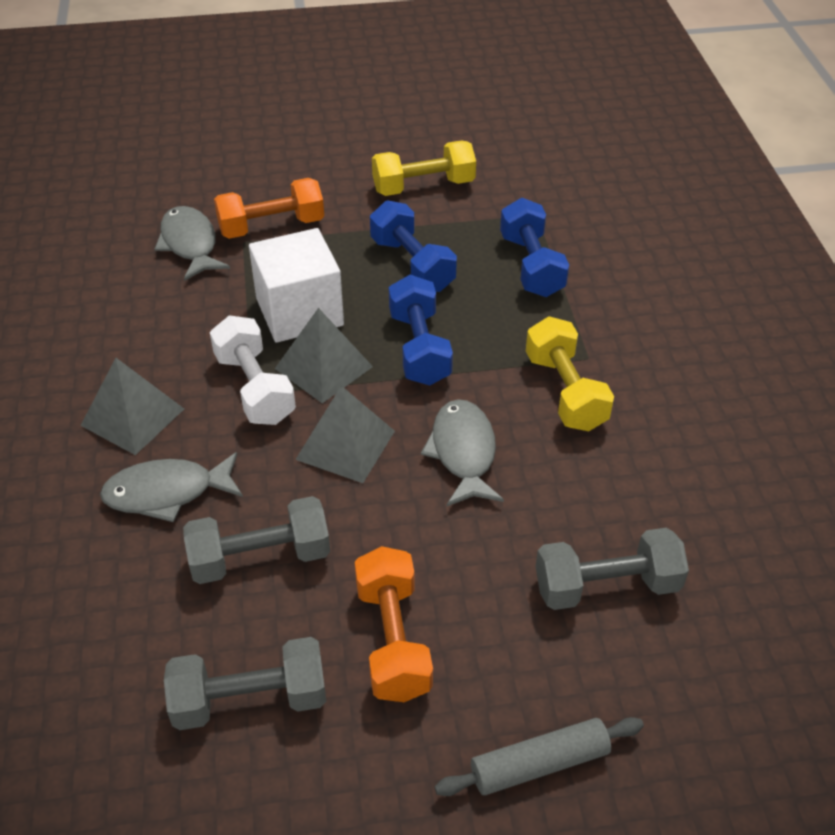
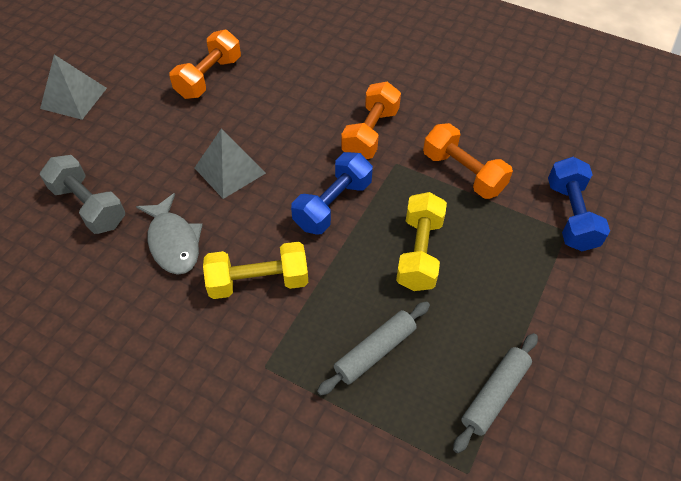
blue dumbbell: [370,200,457,292] [389,275,453,385] [500,198,569,297] = 3 -> [291,152,373,235] [548,157,610,251] = 2
grey dumbbell: [164,637,326,730] [183,496,330,584] [536,528,689,610] = 3 -> [39,155,125,234] = 1
grey fish: [100,452,243,522] [154,206,230,281] [421,399,504,507] = 3 -> [136,193,203,275] = 1
grey pyramid: [80,358,184,455] [275,308,373,403] [295,386,395,483] = 3 -> [40,55,107,120] [195,128,266,199] = 2
grey rolling pin: [435,717,644,796] = 1 -> [317,302,430,396] [453,333,538,453] = 2
orange dumbbell: [214,178,324,239] [355,546,433,702] = 2 -> [170,30,241,99] [341,82,401,159] [423,123,513,199] = 3
white cube: [249,228,344,343] = 1 -> none = 0
white dumbbell: [210,315,296,425] = 1 -> none = 0

